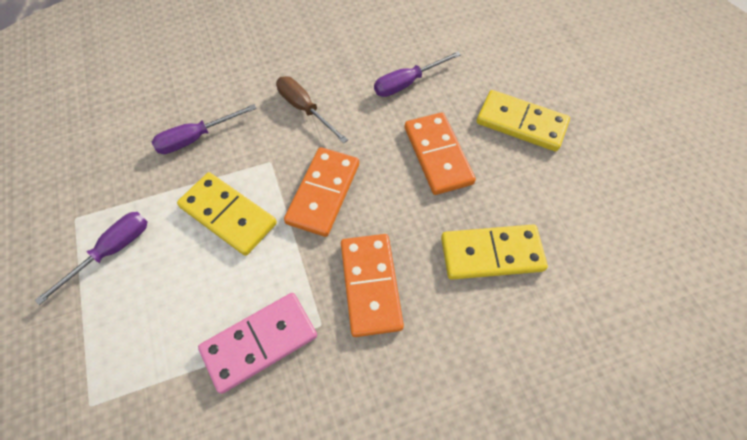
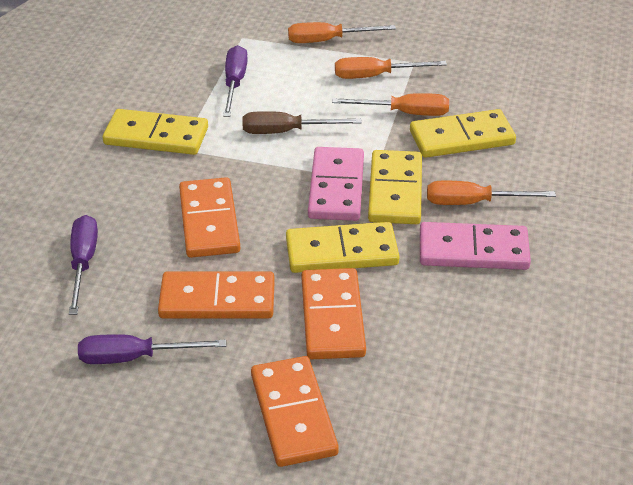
orange domino: [284,147,359,237] [341,234,404,337] [405,112,476,195] = 3 -> [158,271,275,319] [179,177,240,258] [251,356,339,467] [301,268,366,359] = 4
orange screwdriver: none = 0 -> [288,22,396,43] [332,93,449,116] [335,57,447,79] [427,180,556,205] = 4
pink domino: [198,293,317,394] = 1 -> [308,147,364,221] [420,222,531,270] = 2
yellow domino: [177,172,277,256] [441,225,548,280] [476,90,570,151] = 3 -> [103,109,208,155] [286,222,400,273] [368,150,422,224] [410,109,516,158] = 4

